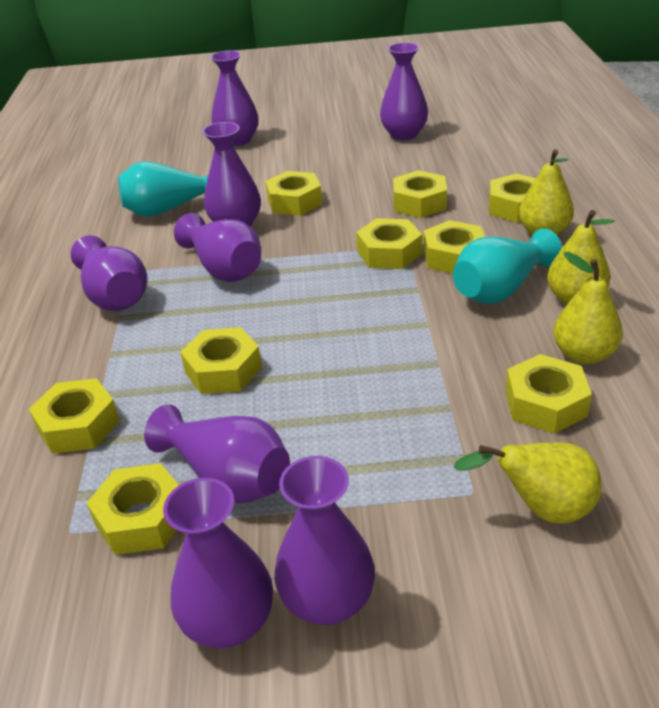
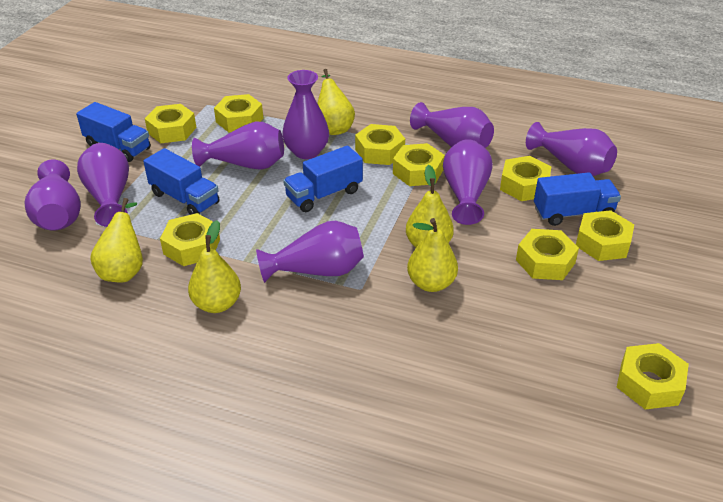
blue truck: none = 0 -> [76,102,151,162] [143,148,220,215] [283,146,363,212] [534,172,621,226] = 4
turquoise vase: [118,161,209,217] [453,228,562,304] = 2 -> none = 0
yellow pear: [454,442,602,524] [519,149,574,235] [547,210,615,304] [553,252,623,364] = 4 -> [90,198,143,283] [188,220,241,313] [317,69,355,135] [406,165,454,247] [407,218,458,292] = 5

